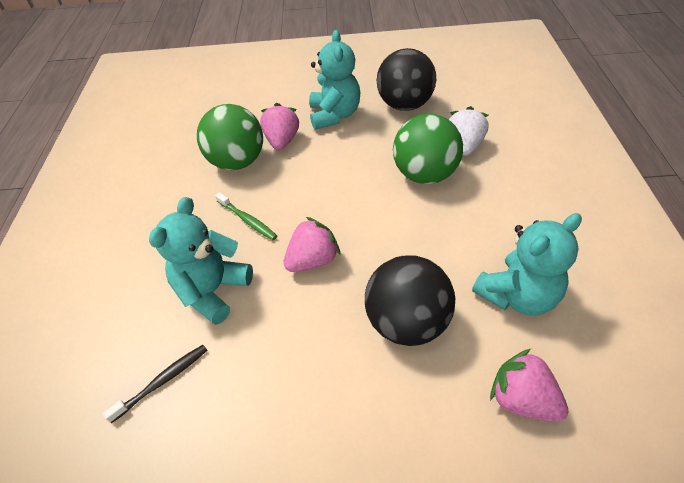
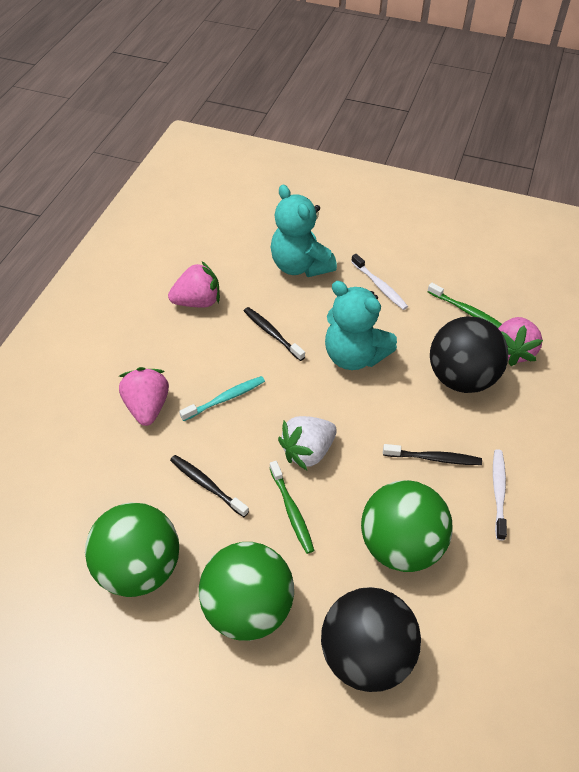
black toothbrush: [102,345,207,423] = 1 -> [170,455,249,517] [244,307,305,361] [383,444,482,465] = 3
green ball: [197,104,263,170] [393,114,463,184] = 2 -> [85,503,179,597] [199,542,294,641] [361,480,453,572] = 3
green toothbrush: [215,192,277,240] = 1 -> [270,461,314,554] [427,283,502,328] = 2
turquoise teddy bear: [149,197,253,325] [309,30,360,130] [472,213,582,316] = 3 -> [271,185,337,277] [325,281,397,370] = 2
turquoise toothbrush: none = 0 -> [179,376,265,421] = 1
white toothbrush: none = 0 -> [351,254,408,310] [493,449,507,540] = 2

